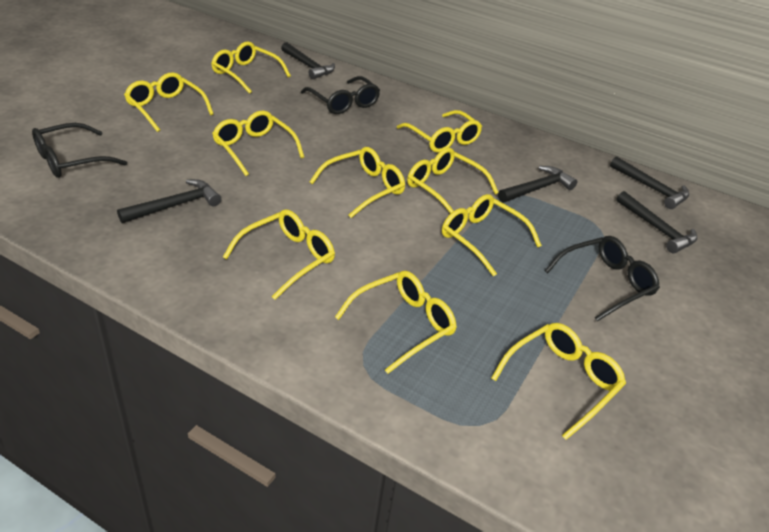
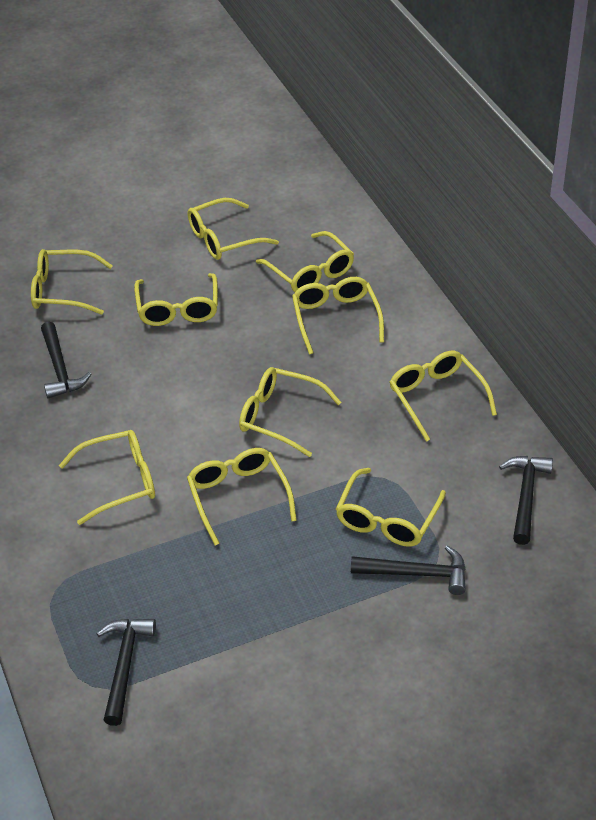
black glasses: [32,123,127,178] [301,76,380,114] [545,236,660,321] = 3 -> none = 0
black hammer: [117,179,221,223] [281,42,335,79] [498,166,577,203] [610,156,690,209] [616,191,697,253] = 5 -> [41,322,91,399] [96,619,156,726] [351,545,466,595] [499,456,553,545] = 4

